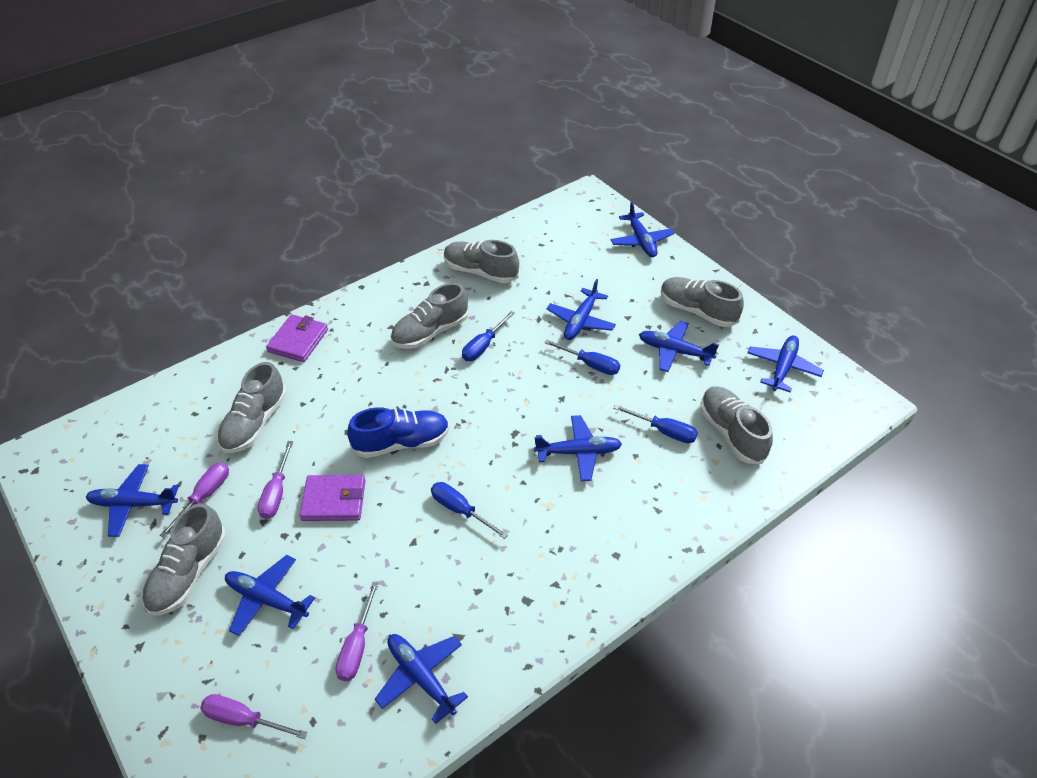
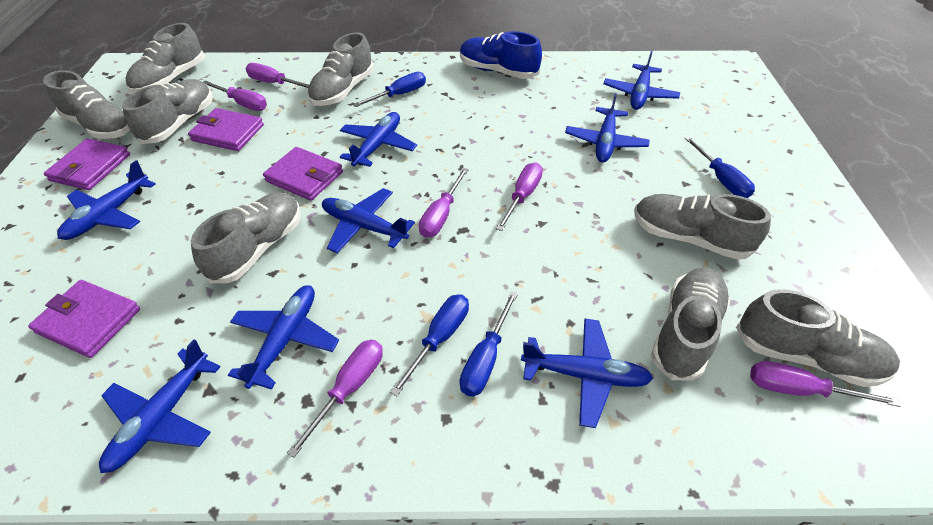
grey shoe: [142,503,226,616] [217,362,287,453] [390,283,469,349] [444,240,519,283] [661,277,744,327] [700,387,773,464] = 6 -> [43,71,130,139] [122,79,213,144] [126,23,205,93] [191,192,301,283] [308,32,374,106] [634,194,771,260] [651,268,730,381] [736,289,900,387] = 8
purple screwdriver: [160,463,229,538] [200,694,308,739] [258,441,293,519] [335,582,379,681] = 4 -> [203,80,267,111] [246,63,309,88] [287,340,383,458] [419,168,469,238] [496,163,543,231] [750,361,900,407] = 6
purple wallet: [266,314,328,362] [300,475,365,521] = 2 -> [28,280,140,358] [44,138,130,190] [188,108,264,151] [263,147,343,201] = 4

